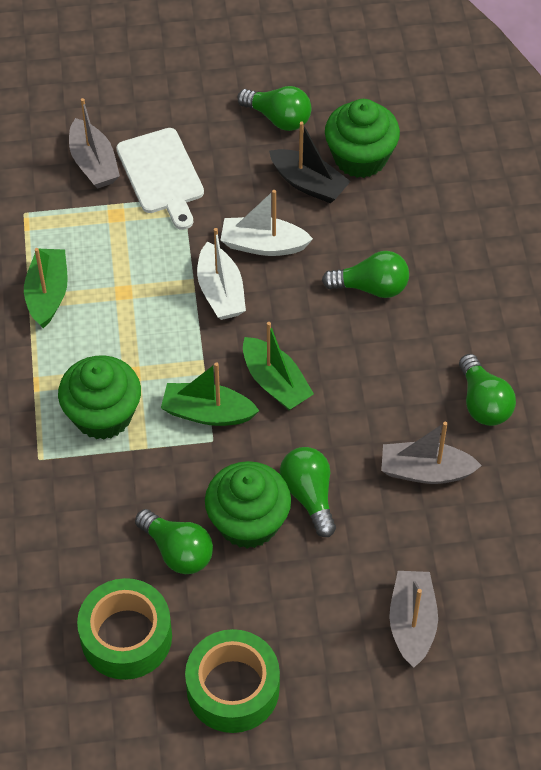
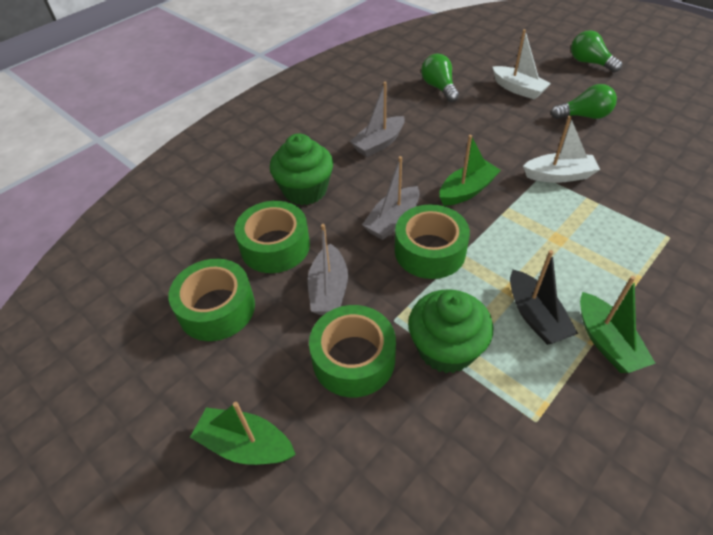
green cupcake: [58,355,141,440] [205,461,291,549] [325,99,400,178] = 3 -> [270,134,333,205] [408,289,493,373] = 2
green light bulb: [135,509,213,574] [237,86,311,131] [280,447,336,537] [322,251,409,298] [459,354,516,426] = 5 -> [421,54,459,102] [551,84,617,119] [571,30,622,73] = 3
green tape: [77,578,172,680] [185,629,280,733] = 2 -> [168,259,255,341] [234,201,310,273] [309,305,396,397] [395,204,470,279] = 4
white cutting board: [116,128,204,230] = 1 -> none = 0

